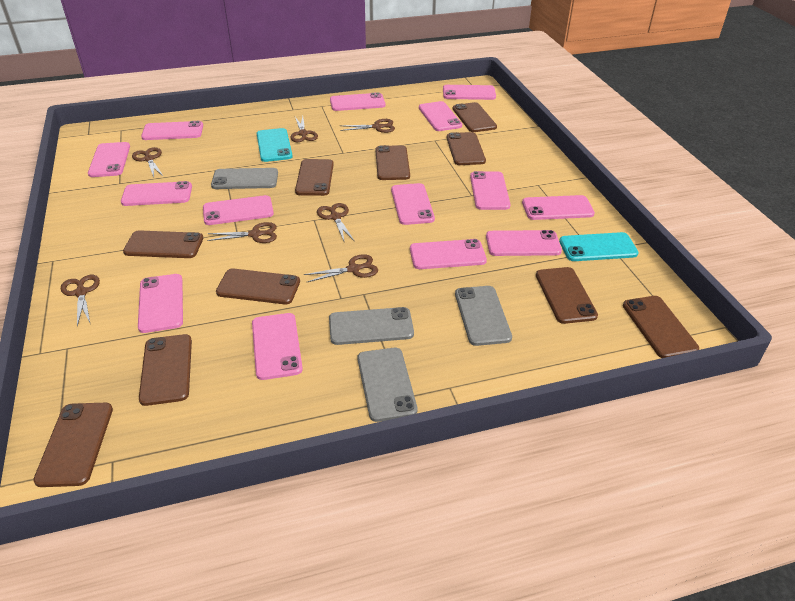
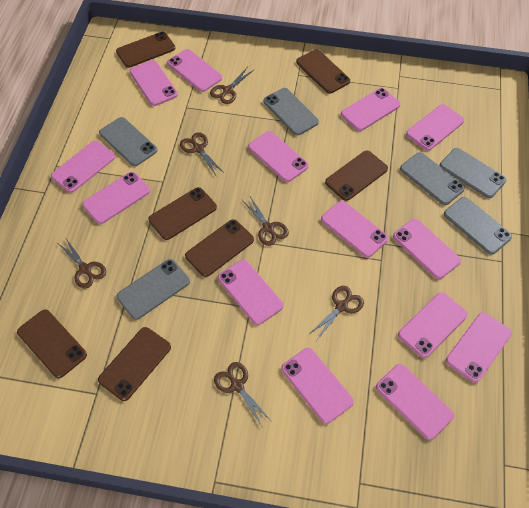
brown phone: [33,403,113,487] [123,230,203,258] [139,334,192,406] [216,268,300,304] [295,159,334,196] [376,145,410,180] [447,132,486,165] [453,102,497,132] [536,267,598,324] [623,296,699,358] = 10 -> [17,309,87,379] [98,327,171,401] [116,32,175,68] [148,187,217,240] [185,219,254,277] [296,49,350,94] [325,151,388,201] = 7
brown scissors: [61,275,100,327] [132,147,163,177] [207,222,277,243] [290,116,318,142] [304,254,378,283] [317,203,354,241] [340,119,395,133] = 7 -> [59,237,106,288] [180,132,224,175] [210,68,254,104] [214,362,270,426] [242,195,289,246] [309,286,364,340] = 6
grey phone: [211,168,278,189] [329,307,414,345] [358,348,417,422] [455,286,512,346] = 4 -> [99,117,157,166] [117,259,190,320] [263,88,319,136] [400,152,465,205] [440,148,506,198] [444,197,512,255] = 6
turquoise phone: [257,128,293,162] [559,232,639,261] = 2 -> none = 0

